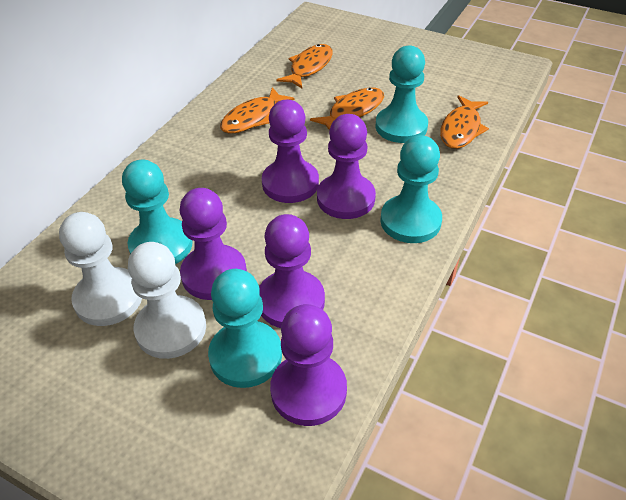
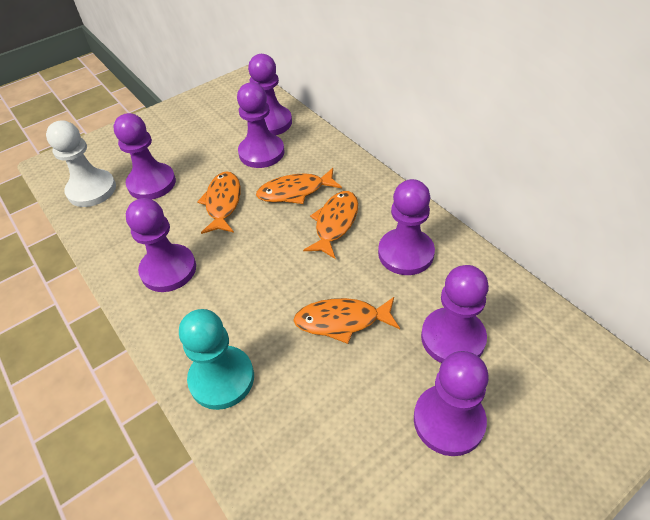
purple pawn: [180,188,247,300] [259,214,325,328] [262,100,319,203] [270,304,347,426] [317,114,376,219] = 5 -> [113,113,176,200] [126,198,196,292] [237,83,284,168] [248,54,292,135] [378,179,435,275] [414,351,489,456] [421,265,489,363] = 7
turquoise pawn: [122,160,193,264] [208,269,282,388] [376,45,428,143] [380,135,442,243] = 4 -> [179,309,254,410] = 1
white pawn: [59,212,142,326] [128,242,206,359] = 2 -> [46,120,116,207] = 1

